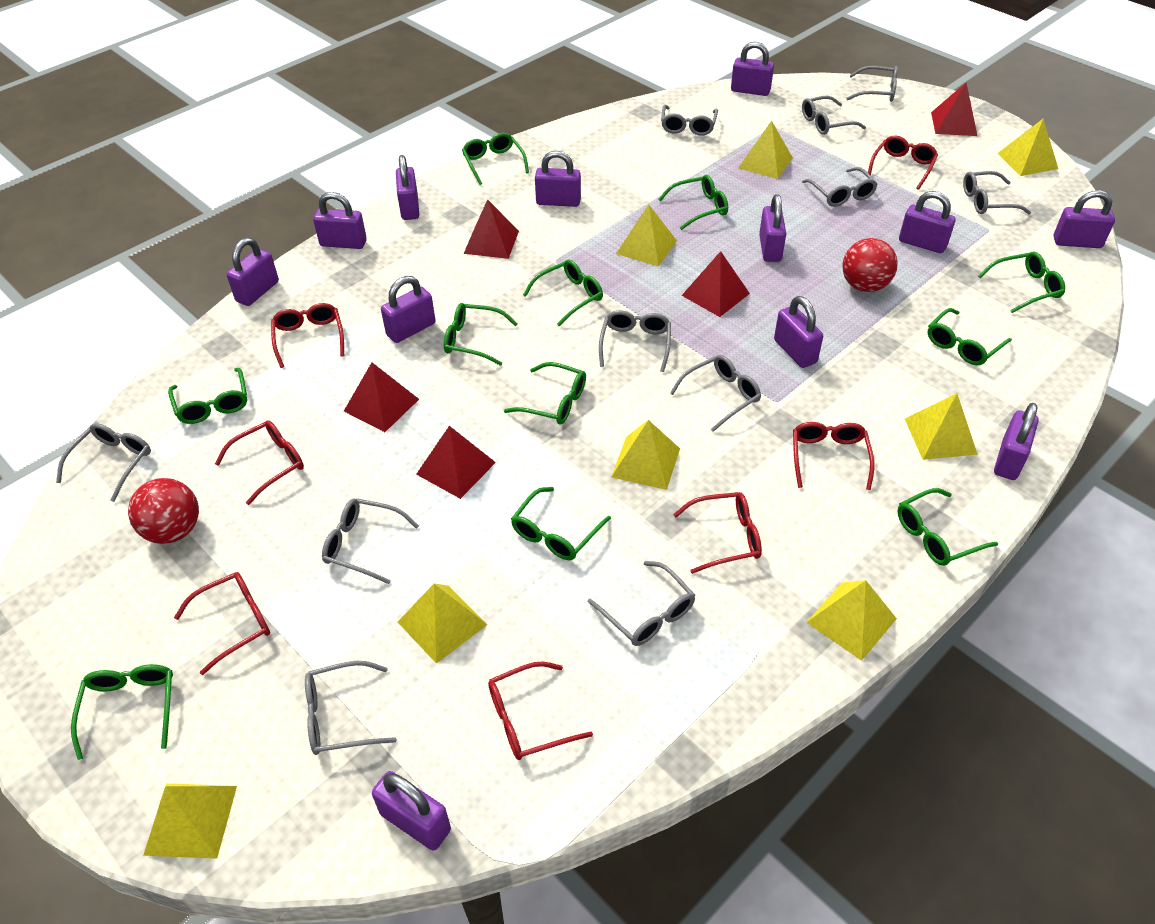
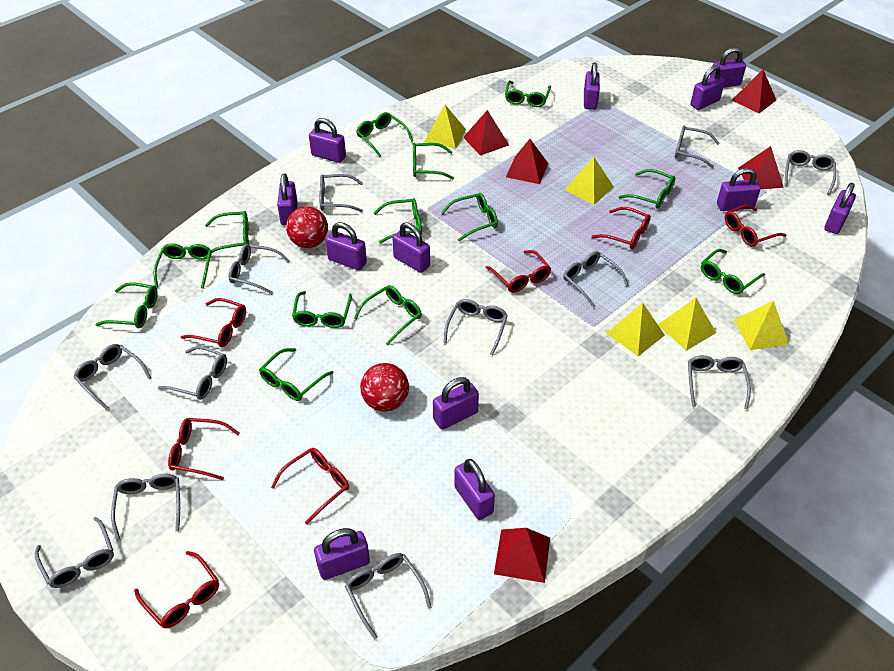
green glasses: [71,664,173,760] [168,368,247,424] [444,303,518,366] [462,133,529,185] [504,362,586,424] [511,487,611,560] [523,260,603,326] [659,175,728,230] [898,488,998,566] [928,308,1012,365] [978,252,1065,313] = 11 -> [95,282,158,328] [153,243,212,289] [205,211,249,253] [259,348,334,401] [292,291,352,328] [354,285,422,345] [356,112,413,157] [374,198,422,244] [413,143,454,179] [441,193,498,242] [505,81,551,107] [619,169,675,209] [701,249,765,294] = 13
grey glasses: [56,423,151,502] [305,661,397,755] [322,498,419,584] [588,561,695,646] [599,310,671,372] [661,105,718,136] [670,355,761,432] [802,96,866,135] [802,167,878,207] [846,66,898,102] [963,171,1031,214] = 11 -> [34,517,114,588] [73,344,152,410] [111,473,180,541] [158,346,227,400] [229,244,290,294] [319,174,363,212] [345,553,432,640] [443,299,508,355] [563,251,629,308] [675,126,719,168] [688,355,751,409] [785,150,836,194] = 12
yellow pyramid: [143,783,237,859] [398,583,487,664] [611,420,680,490] [616,204,677,267] [738,121,793,179] [806,580,897,661] [905,393,978,460] [998,119,1058,176] = 8 -> [424,105,466,149] [565,157,614,205] [607,303,665,356] [658,298,716,351] [734,301,789,350] = 5

